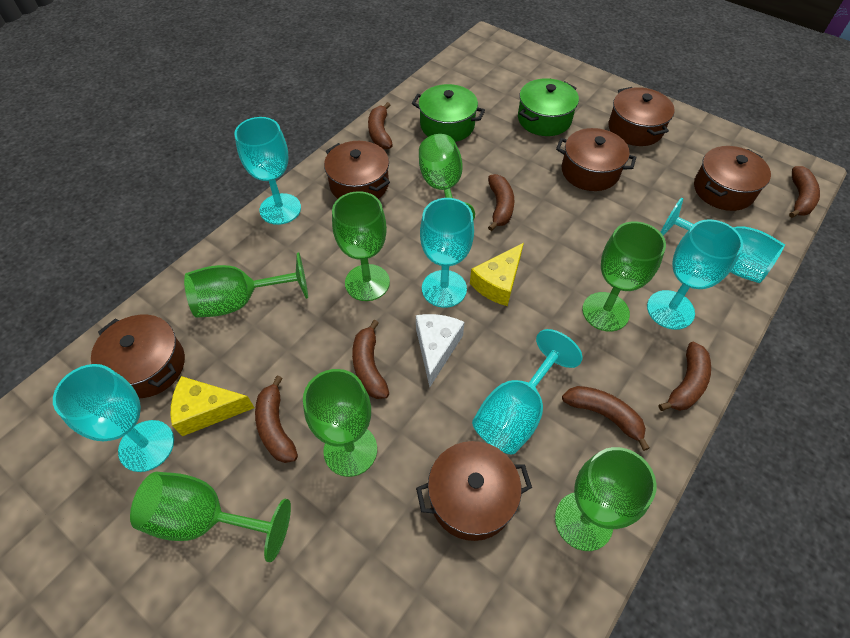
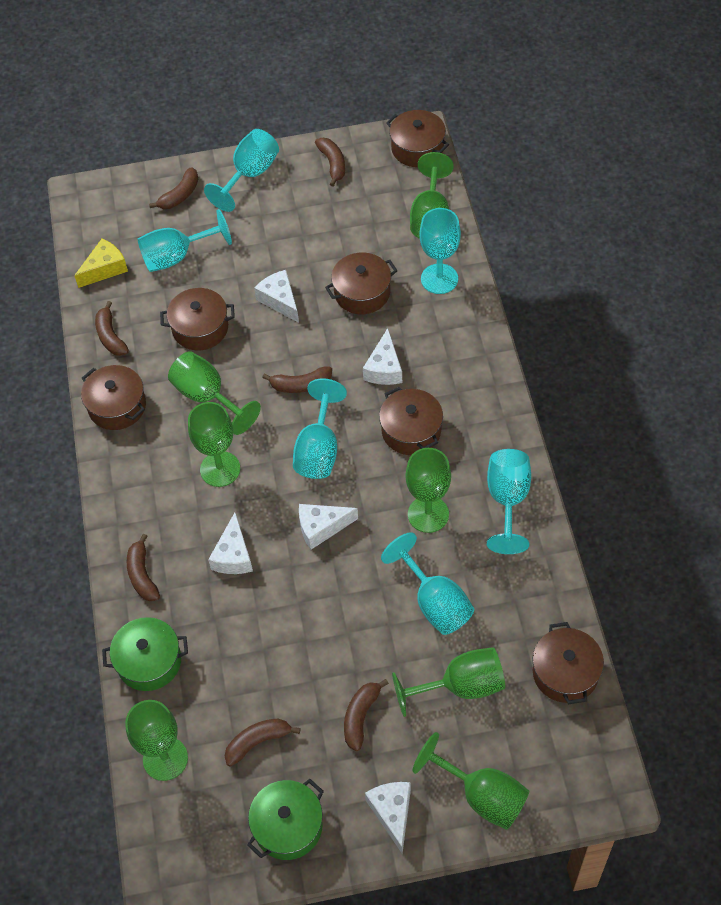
white cheese: [416,314,464,387] = 1 -> [208,513,253,574] [254,270,299,323] [299,504,358,550] [363,328,402,385] [365,782,411,854] = 5
yellow cheese: [170,376,254,436] [470,243,524,306] = 2 -> [74,238,128,288] = 1

